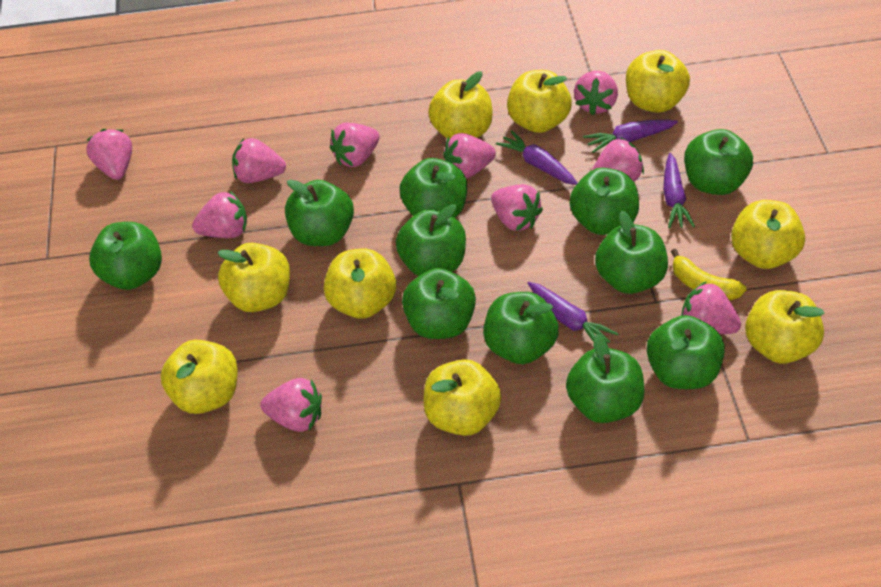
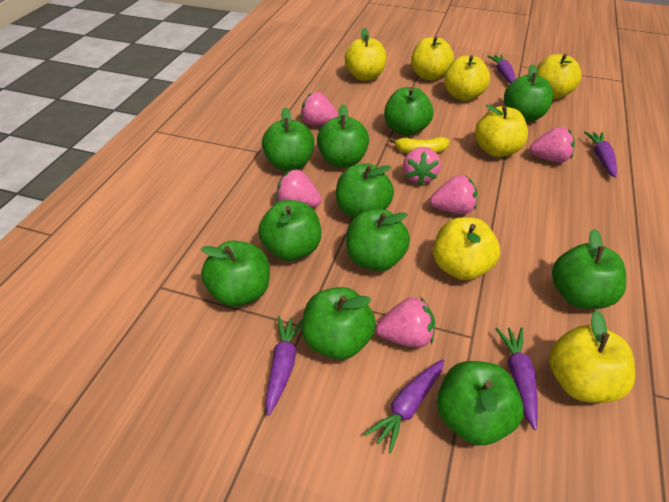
pink strawberry: [86,129,132,180] [192,191,247,238] [232,138,286,183] [260,378,322,432] [330,123,380,167] [443,133,496,178] [491,184,543,231] [574,71,618,116] [592,137,644,182] [681,282,741,334] = 10 -> [276,169,321,207] [301,92,339,125] [376,297,435,348] [403,147,441,185] [430,175,477,214] [530,127,575,163] = 6
purple carrot: [496,130,577,185] [527,282,619,343] [583,120,678,153] [663,153,695,228] = 4 -> [266,316,303,415] [364,359,444,453] [487,55,516,84] [495,327,538,430] [584,131,617,178] = 5
yellow apple: [160,340,238,414] [217,243,290,312] [324,249,396,319] [424,359,501,436] [428,71,493,139] [507,70,572,133] [626,50,690,113] [731,200,805,269] [745,290,825,363] = 9 -> [345,28,387,81] [411,36,454,80] [433,217,500,280] [444,55,490,101] [475,104,528,157] [537,54,582,99] [549,310,635,403] = 7

